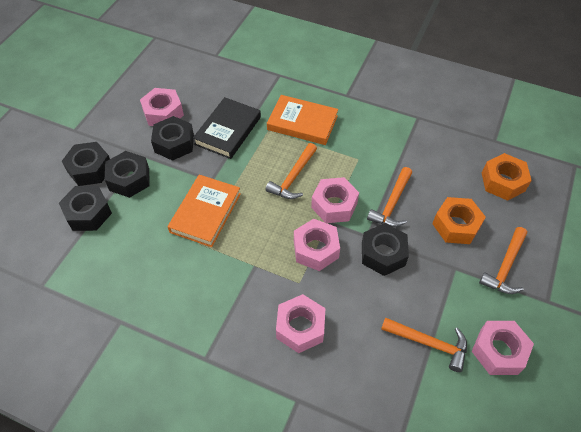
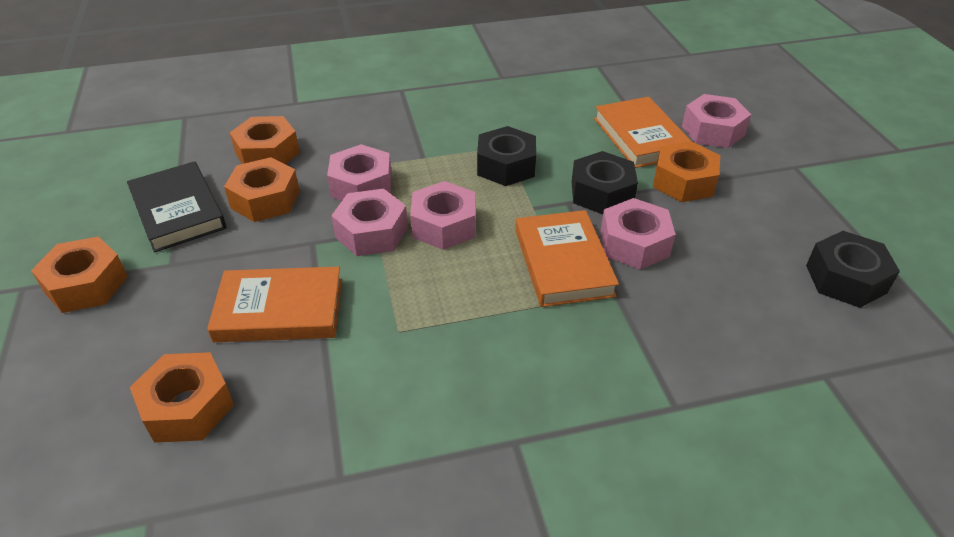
black nut: [59,186,112,231] [62,142,110,186] [105,151,150,198] [151,116,194,161] [362,223,409,276] = 5 -> [477,126,536,186] [572,151,638,214] [806,231,900,308] = 3
orange book: [168,175,241,247] [267,95,338,145] = 2 -> [207,267,342,342] [516,210,619,307] [594,97,691,168] = 3
orange hammer: [265,143,317,199] [367,167,412,227] [381,317,467,372] [479,227,527,294] = 4 -> none = 0
orange nut: [432,197,486,244] [482,153,532,201] = 2 -> [31,236,128,313] [130,352,234,443] [224,157,300,222] [230,116,300,165] [653,141,720,202] = 5

